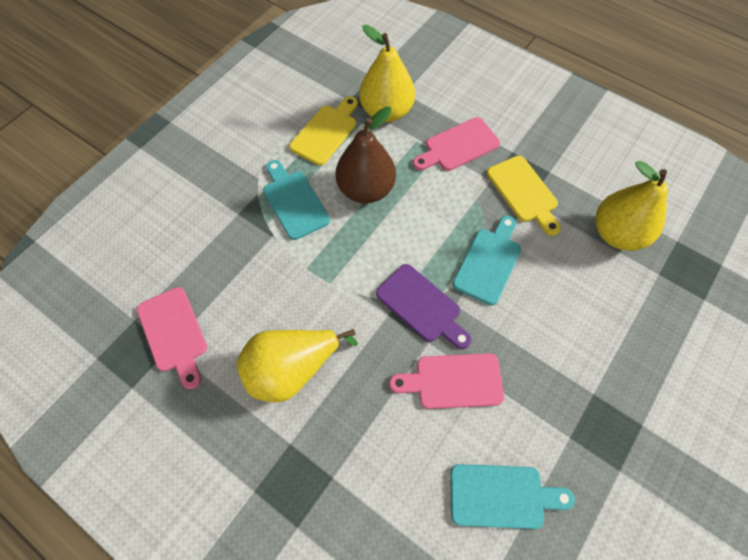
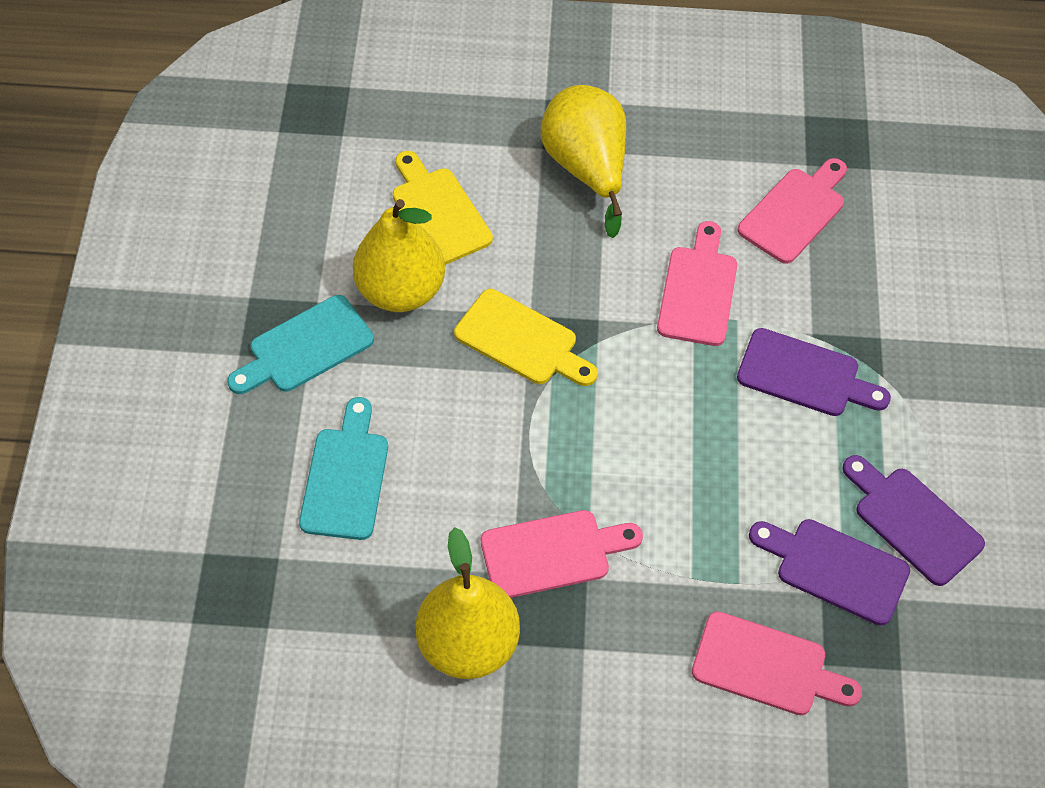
brown pear: [335,106,396,203] = 1 -> none = 0
pink cutting board: [137,287,207,389] [389,353,504,409] [413,117,500,171] = 3 -> [481,510,643,598] [657,221,737,346] [692,611,862,715] [738,158,847,264] = 4
purple cutting board: [376,264,471,349] = 1 -> [737,328,891,416] [749,519,910,625] [842,455,985,586] = 3
turquoise cutting board: [263,160,330,240] [450,464,575,529] [453,216,521,305] = 3 -> [227,295,374,394] [299,397,388,540] = 2

